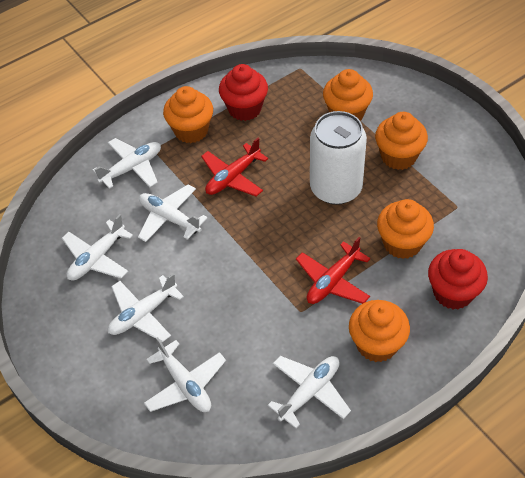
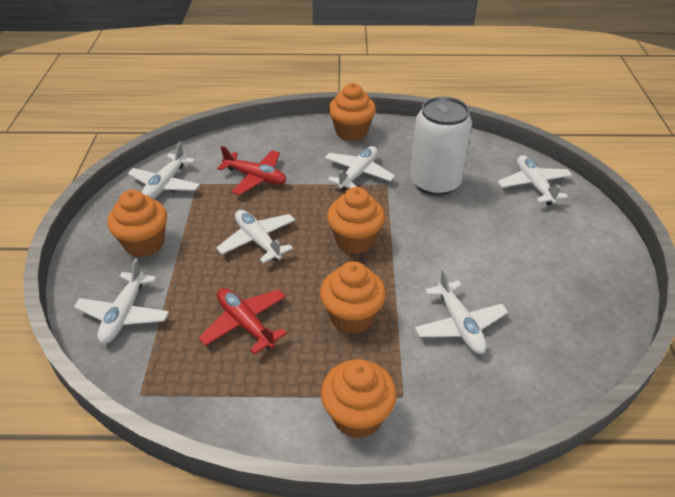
red cupcake: [219,64,268,121] [428,249,488,309] = 2 -> none = 0

